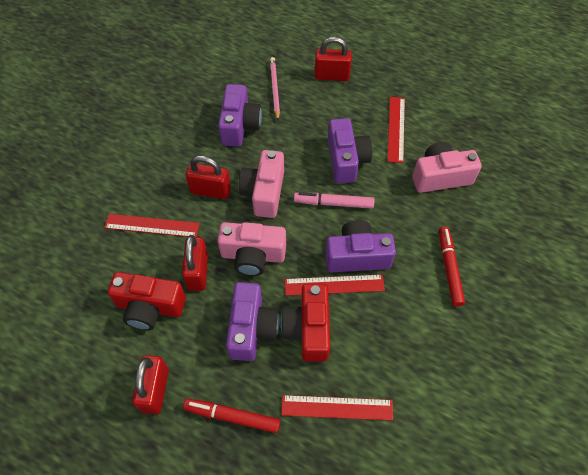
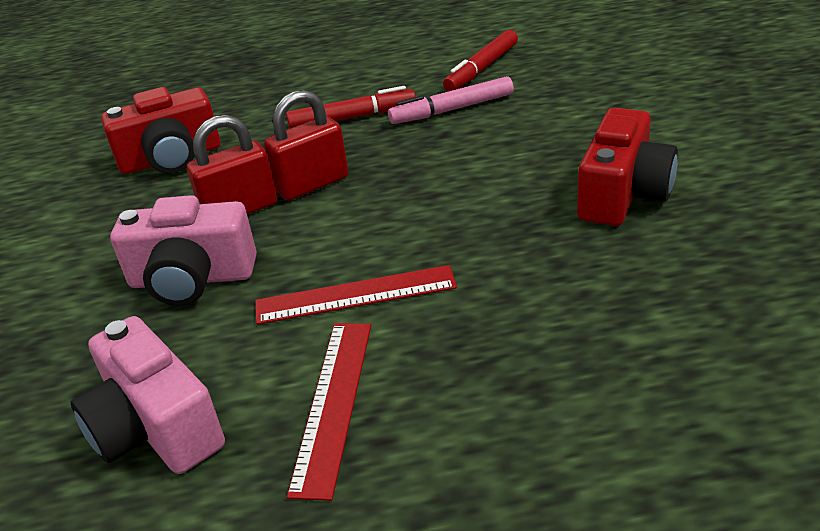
pink camera: [217,222,286,276] [238,150,284,218] [412,142,482,193] = 3 -> [71,316,225,474] [110,195,257,306] = 2
pink pencil: [270,57,280,120] = 1 -> none = 0
purple camera: [218,84,262,147] [226,282,279,361] [325,220,396,272] [328,118,372,184] = 4 -> none = 0
red padlock: [132,355,169,414] [182,235,208,291] [186,155,231,199] [315,37,352,81] = 4 -> [187,115,277,214] [264,90,349,201] = 2
red ruler: [104,214,200,237] [281,395,393,421] [285,274,385,296] [388,97,405,163] = 4 -> [255,265,457,325] [287,323,371,501] = 2

